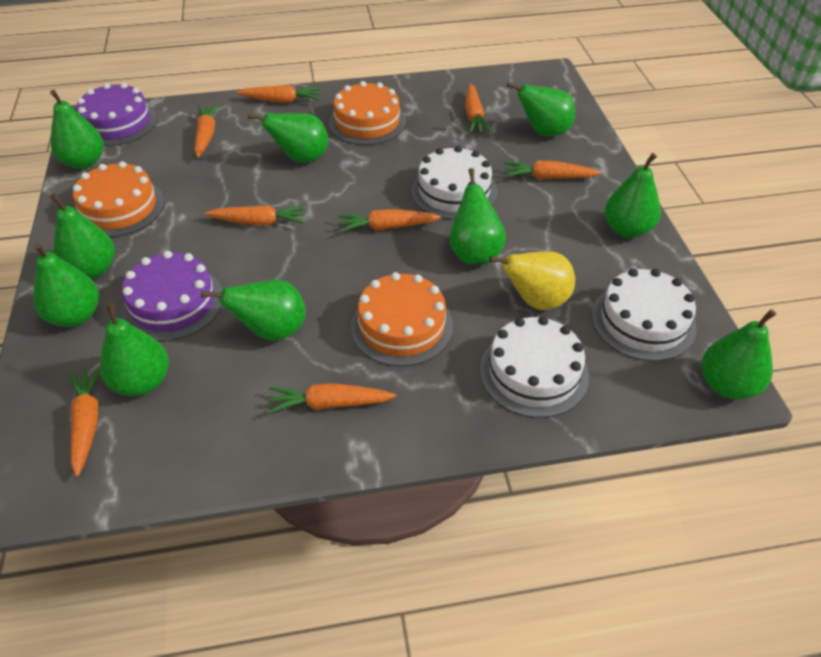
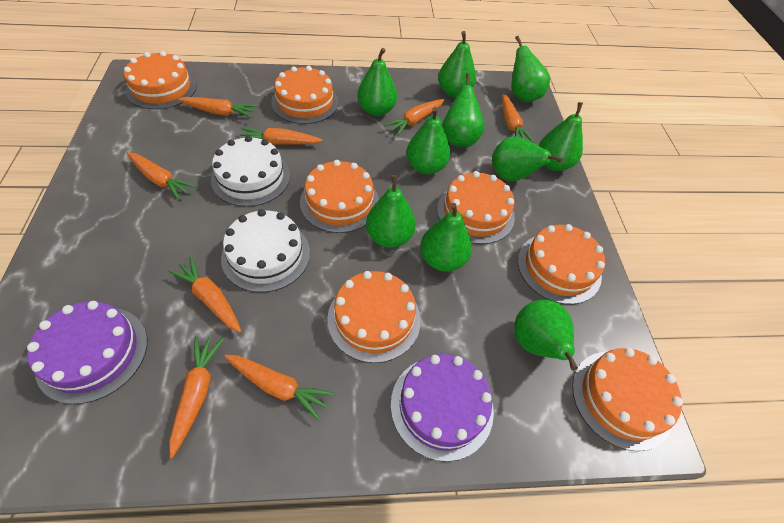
orange cake: [73,161,164,237] [329,81,406,145] [351,272,453,366] = 3 -> [124,51,197,110] [271,66,339,124] [300,160,379,233] [327,271,421,363] [437,171,515,244] [518,224,605,304] [572,348,683,451] = 7
white cake: [411,146,497,220] [480,316,589,418] [592,269,697,361] = 3 -> [211,136,290,207] [221,209,310,292] = 2
yellow pear: [489,251,575,310] = 1 -> none = 0

